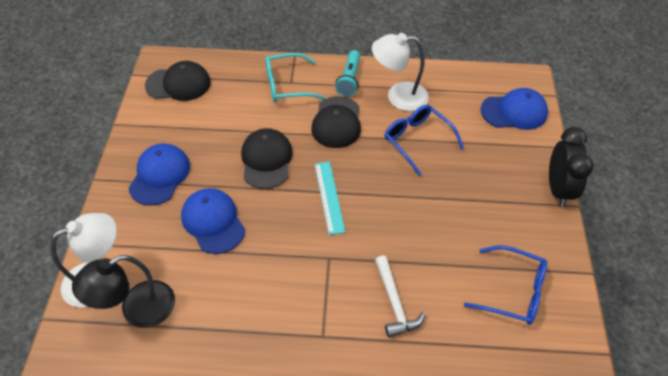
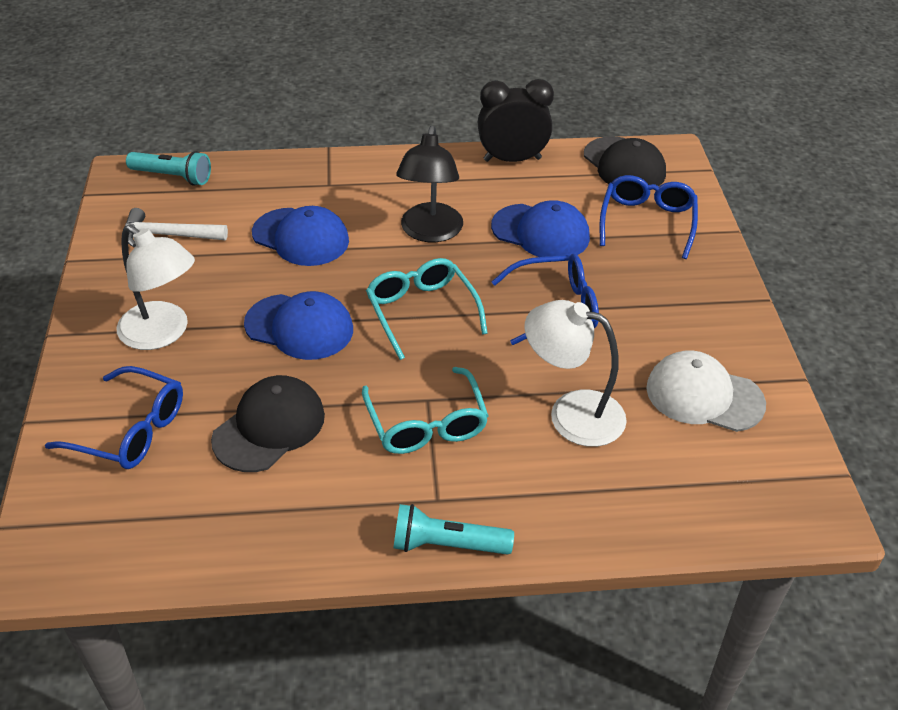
black cap: [145,61,211,101] [241,128,293,189] [312,96,361,148] = 3 -> [211,375,325,472] [584,136,666,186] = 2
blue glasses: [384,105,464,176] [464,245,547,325] = 2 -> [45,366,183,469] [491,254,599,345] [600,175,698,259] = 3
turquoise flashlight: [335,50,360,97] = 1 -> [126,151,211,186] [393,504,514,555] = 2
turquoise glasses: [265,53,325,102] = 1 -> [362,367,488,454] [366,258,488,360] = 2
turquoise ruler: [315,162,345,235] = 1 -> none = 0
white cap: none = 0 -> [646,350,766,432] = 1

